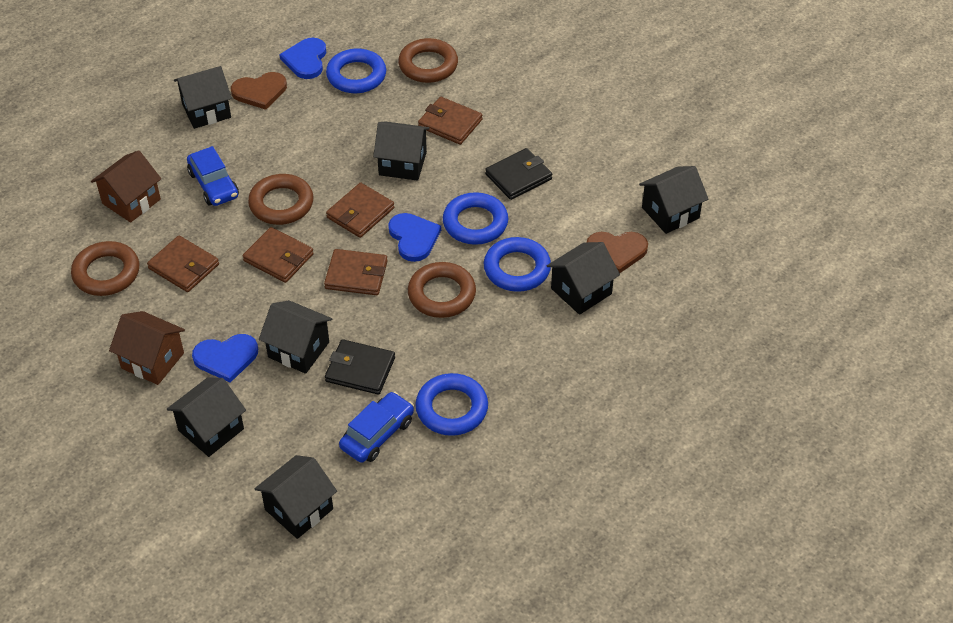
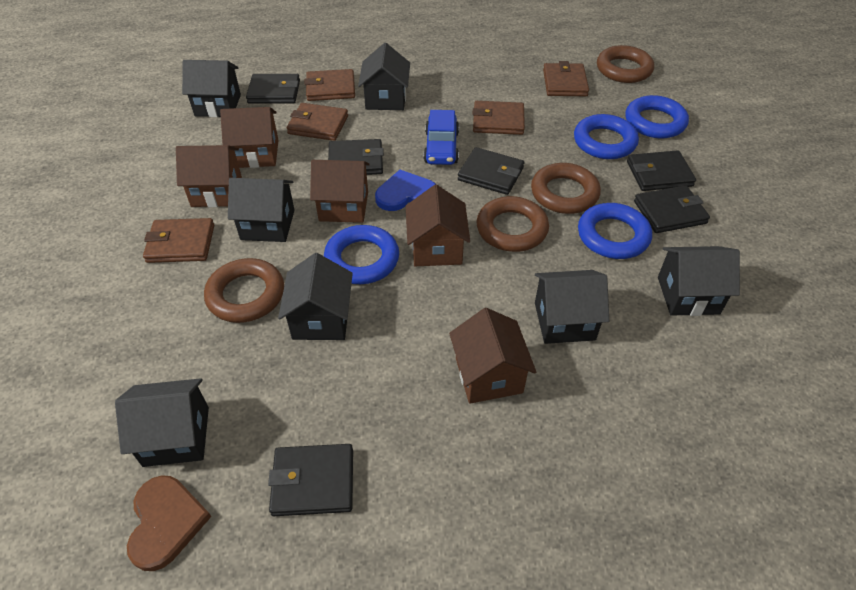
black wallet: [325,339,395,395] [485,148,552,200] = 2 -> [246,74,300,104] [268,444,353,516] [328,139,384,175] [458,147,524,195] [627,150,696,191] [634,185,710,233] = 6
blue car: [187,146,239,206] [339,392,414,463] = 2 -> [423,110,459,165] = 1
blue heart: [192,334,258,383] [279,38,326,79] [388,213,441,262] = 3 -> [375,170,436,211] = 1
brown heart: [231,72,287,110] [587,232,648,273] = 2 -> [127,475,211,571] = 1
brown house: [91,150,161,223] [109,311,185,385] = 2 -> [176,145,242,207] [220,107,279,168] [310,160,370,223] [406,184,470,266] [449,308,536,404] = 5

